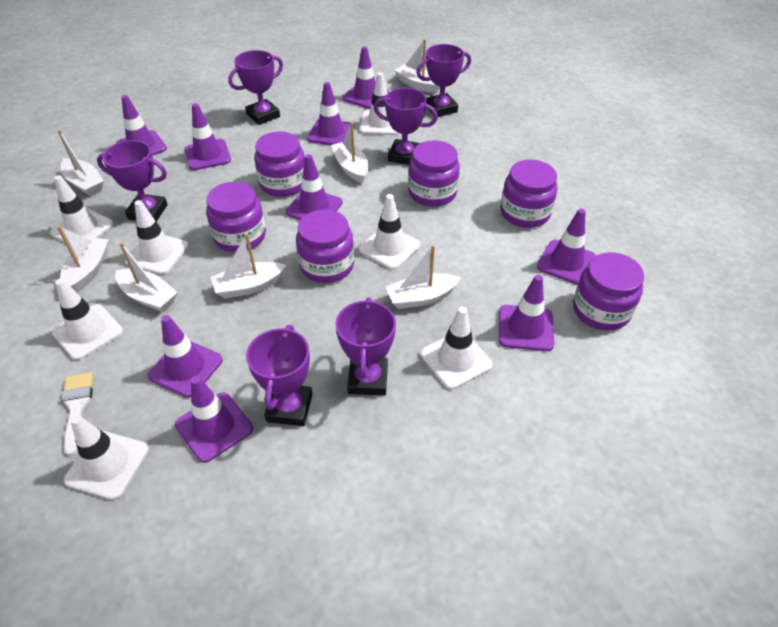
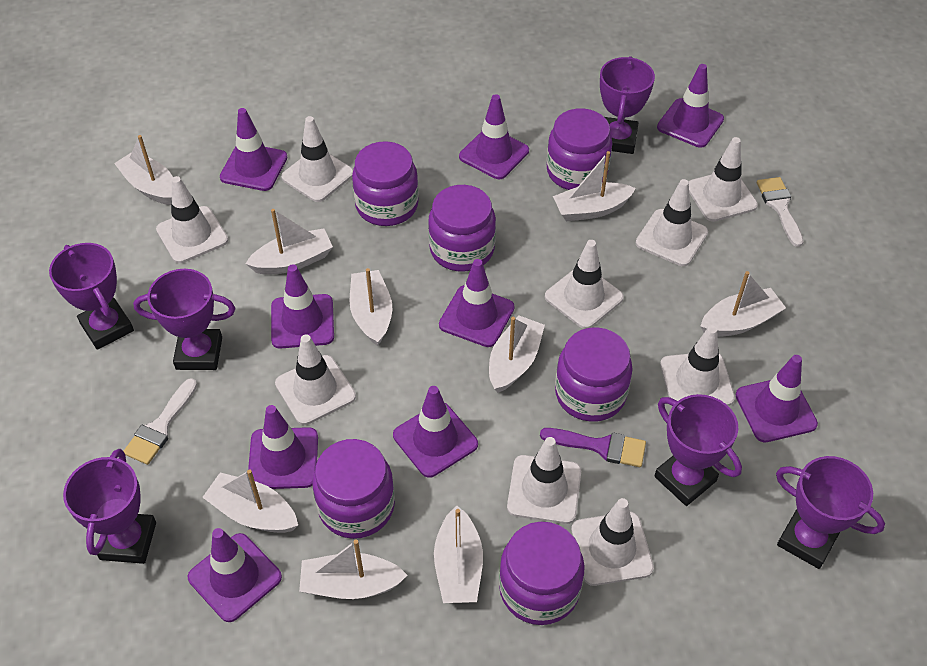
purple brush: none = 0 -> [540,428,646,467] = 1
white boat: [57,226,109,293] [58,130,104,196] [115,242,178,312] [211,233,286,299] [331,121,368,183] [386,245,460,309] [394,39,440,93] = 7 -> [114,135,173,205] [202,469,298,533] [245,209,333,275] [299,539,408,599] [350,268,392,346] [434,506,483,603] [489,315,545,393] [553,151,636,221] [700,271,786,337] = 9
white brush: [61,372,93,456] = 1 -> [123,378,197,465] [757,177,804,247] = 2
white traffic cone: [50,175,114,243] [52,279,123,360] [64,415,149,500] [125,200,189,275] [359,194,420,270] [360,72,399,135] [421,307,493,389] = 7 -> [156,176,228,263] [275,335,356,425] [281,116,353,202] [507,437,581,524] [545,240,624,329] [571,498,654,586] [636,179,708,266] [660,326,735,407] [688,137,758,222] = 9

